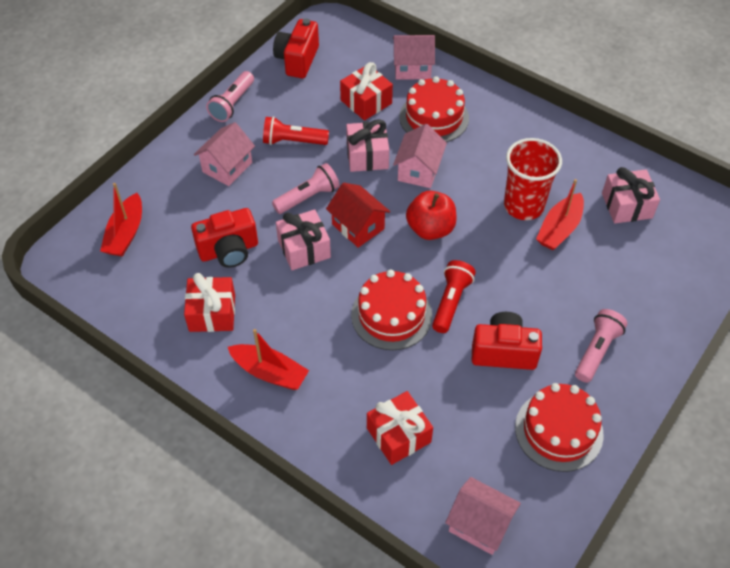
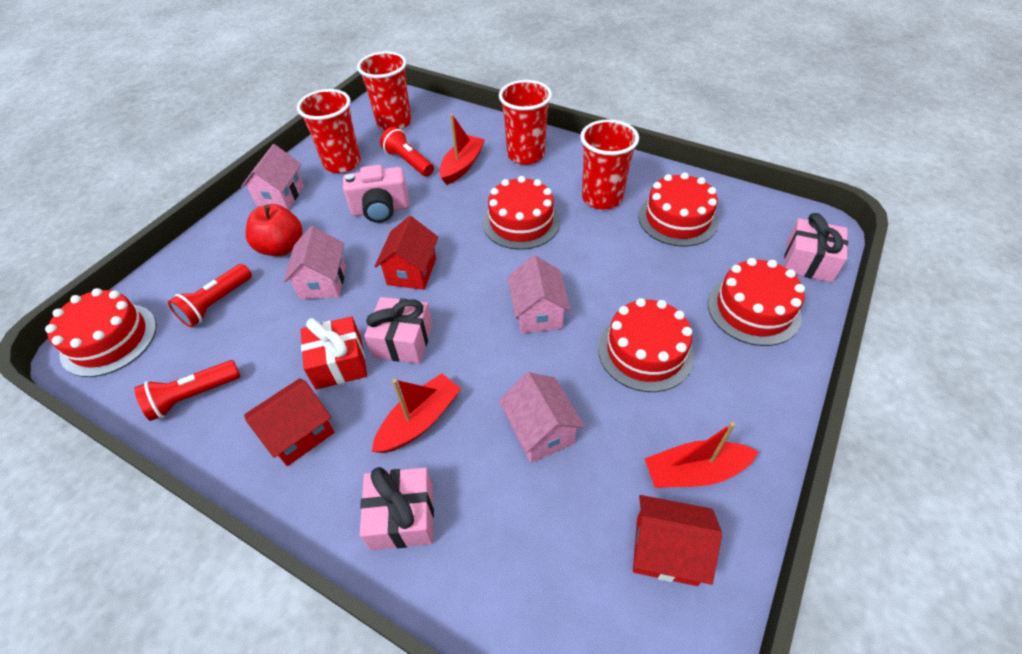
pink camera: none = 0 -> [343,165,409,223] = 1
pink flashlight: [206,71,254,122] [272,163,340,214] [575,309,628,383] = 3 -> none = 0
red cake: [351,270,432,350] [399,76,469,142] [515,383,604,472] = 3 -> [45,288,157,377] [483,176,560,250] [598,298,694,392] [638,172,718,246] [708,258,805,346] = 5
red camera: [191,208,258,268] [273,19,319,78] [472,312,542,370] = 3 -> none = 0
red cup: [504,138,562,220] = 1 -> [297,89,361,173] [357,51,412,130] [499,80,552,165] [580,119,639,209] = 4
red flashlight: [263,116,329,145] [432,260,476,333] = 2 -> [134,360,240,421] [168,264,252,327] [380,127,434,176] = 3
red gift: [184,273,235,332] [340,62,393,120] [367,391,433,465] = 3 -> [301,316,367,390] = 1
red house: [326,183,390,248] = 1 -> [244,378,335,466] [375,216,438,290] [633,495,722,586] = 3

